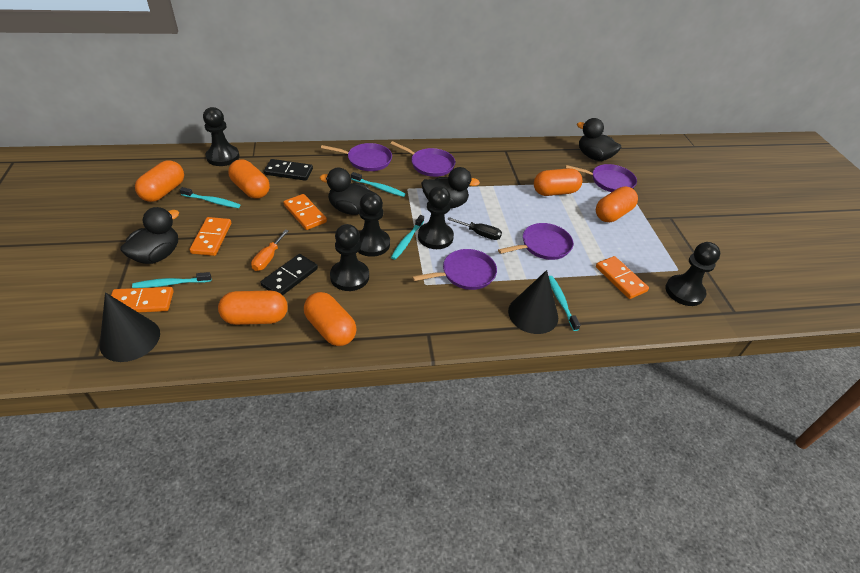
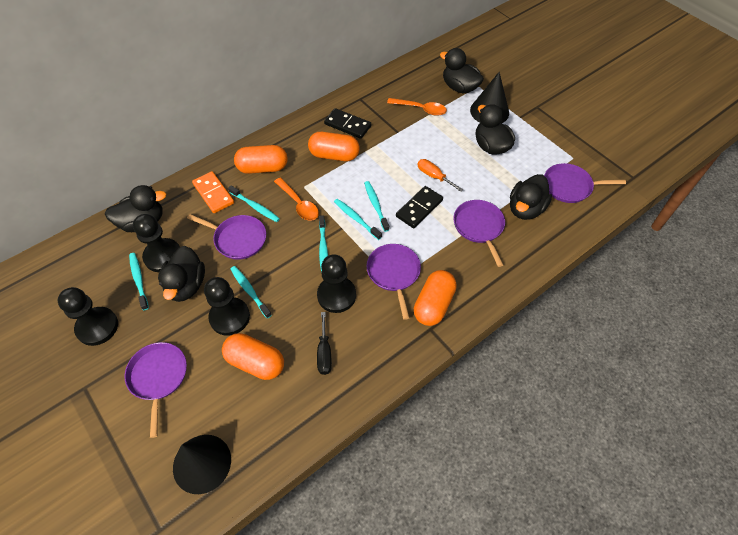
black duck: [120,207,179,264] [320,168,375,215] [421,167,480,208] [577,118,621,161] = 4 -> [105,185,166,232] [158,246,205,302] [440,48,484,94] [475,104,515,155] [510,174,552,220] = 5
black pawn: [203,107,239,166] [330,224,369,291] [358,192,390,257] [418,186,454,249] [665,242,720,306] = 5 -> [58,287,118,346] [133,214,180,272] [204,277,250,336] [317,254,356,313] = 4
orange capsule: [135,160,184,202] [218,290,288,325] [228,159,270,199] [304,292,357,346] [534,168,582,196] [596,187,638,222] = 6 -> [222,333,284,380] [234,145,288,174] [308,132,360,161] [414,270,457,326] = 4
orange domino: [111,287,174,312] [190,217,231,256] [283,194,327,230] [596,256,649,299] = 4 -> [192,171,234,213] = 1
orange spoon: none = 0 -> [274,177,319,221] [387,98,447,116] = 2
turquoise toothbrush: [132,272,212,288] [180,187,241,208] [351,172,406,197] [391,215,424,260] [549,276,581,331] = 5 -> [129,253,149,310] [228,185,280,222] [231,266,272,318] [319,215,328,274] [334,199,382,240] [364,181,389,232] = 6

